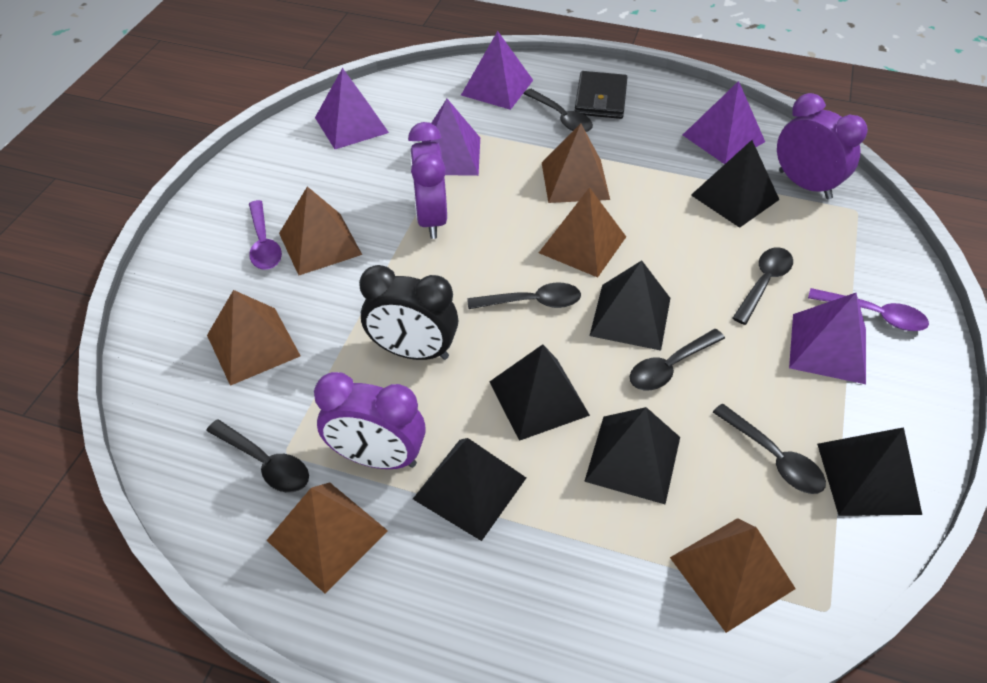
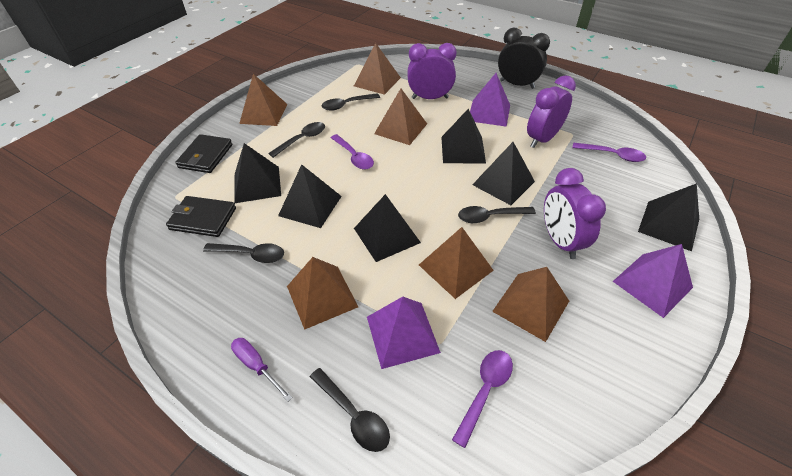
black spoon: [206,419,309,492] [467,282,581,309] [523,89,593,132] [630,329,725,390] [713,403,826,494] [732,247,793,325] = 6 -> [203,243,284,263] [268,122,325,158] [310,368,390,452] [321,93,380,111] [458,206,536,223] = 5
black wallet: [575,71,628,119] = 1 -> [166,196,236,237] [175,134,233,173] = 2
purple pyramid: [315,68,389,149] [422,99,480,176] [461,31,533,110] [683,81,765,164] [789,293,866,384] = 5 -> [367,297,441,369] [470,73,510,127] [613,244,693,318] = 3
purple screwdriver: none = 0 -> [231,338,293,401] = 1
purple spoon: [249,200,282,270] [808,288,929,331] = 2 -> [331,134,374,170] [452,350,513,448] [572,142,646,162] = 3

